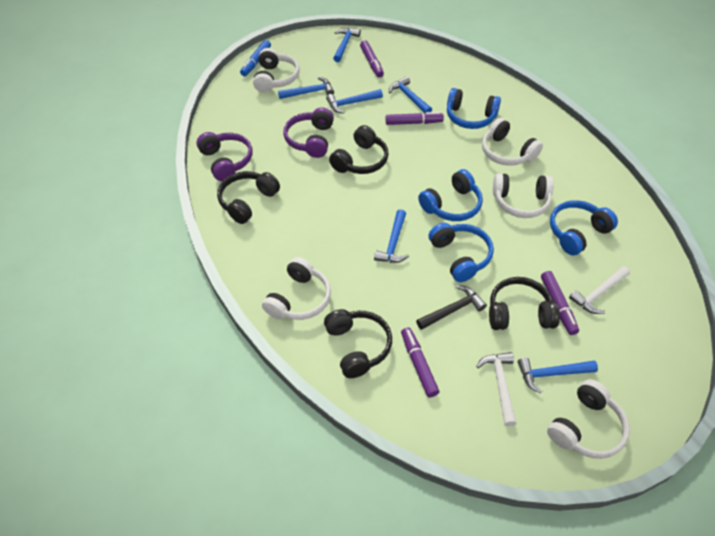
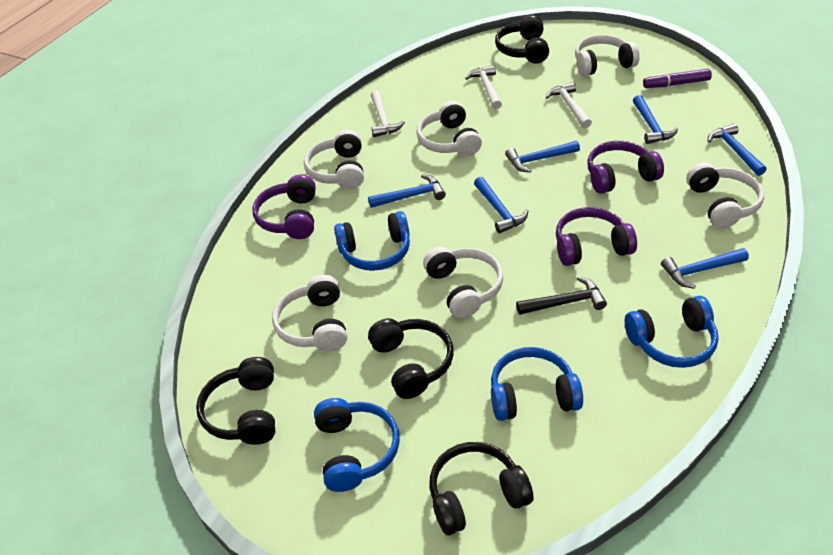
blue marker: [240,40,271,76] = 1 -> none = 0
purple headphones: [196,132,252,181] [283,107,334,158] = 2 -> [252,174,316,239] [556,207,637,266] [587,141,664,194] = 3
purple marker: [360,40,384,78] [386,112,444,125] [401,328,439,397] [541,271,579,335] = 4 -> [643,69,712,88] = 1
white hammer: [476,352,517,426] [569,266,630,314] = 2 -> [371,91,405,137] [465,65,502,109] [546,82,592,128] = 3
white headphones: [253,48,300,93] [262,257,331,320] [482,118,543,166] [493,173,554,218] [547,379,630,459] = 5 -> [272,275,347,352] [304,130,364,189] [416,101,482,156] [423,247,503,318] [575,35,640,76] [687,162,764,228] = 6

